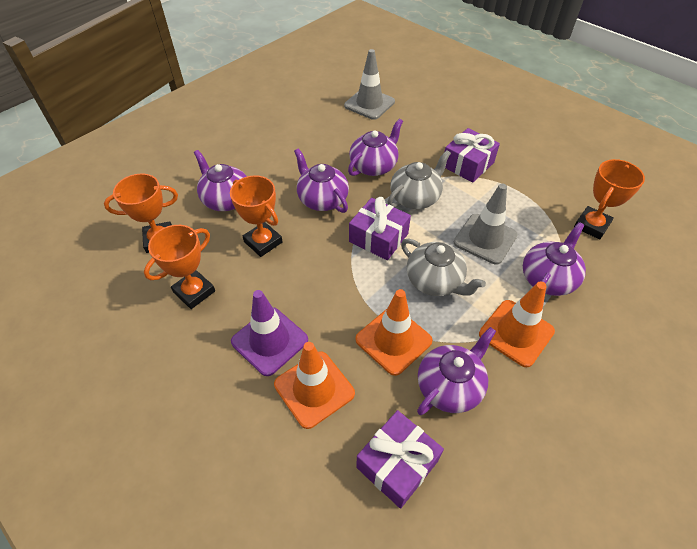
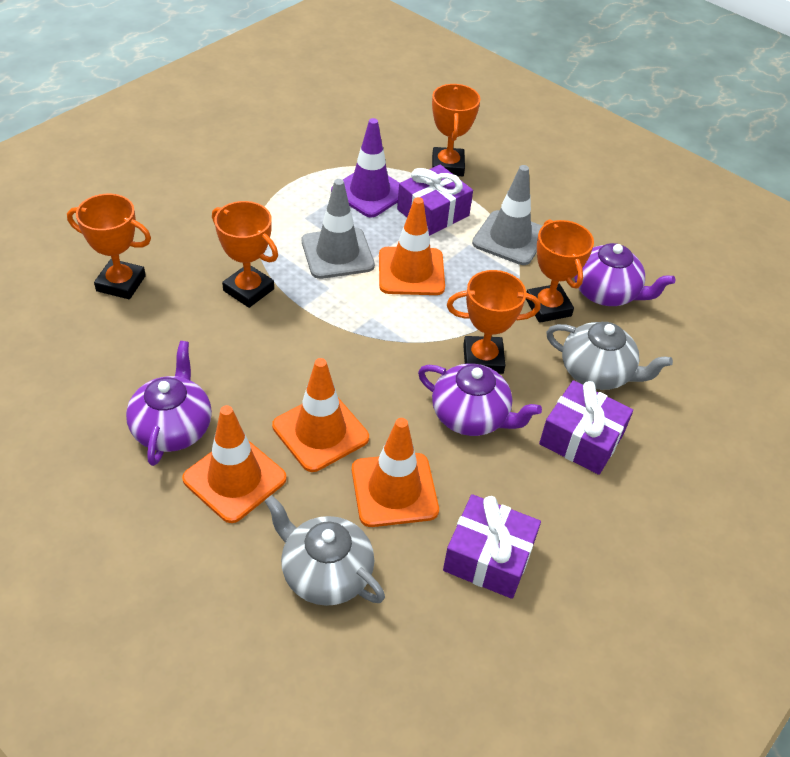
orange traffic cone: [274,342,355,429] [355,289,433,376] [479,281,555,367] = 3 -> [182,405,287,523] [272,358,369,472] [352,418,439,527] [379,197,445,295] = 4
orange trophy: [104,173,178,253] [144,225,215,309] [230,176,282,257] [574,159,645,240] = 4 -> [67,194,151,299] [212,201,278,308] [432,84,480,176] [447,270,540,374] [525,219,594,323] = 5
purple teapot: [194,150,247,211] [294,148,349,213] [348,119,403,176] [417,327,496,415] [523,222,586,296] = 5 -> [126,341,212,466] [418,364,542,436] [574,243,675,306] = 3

